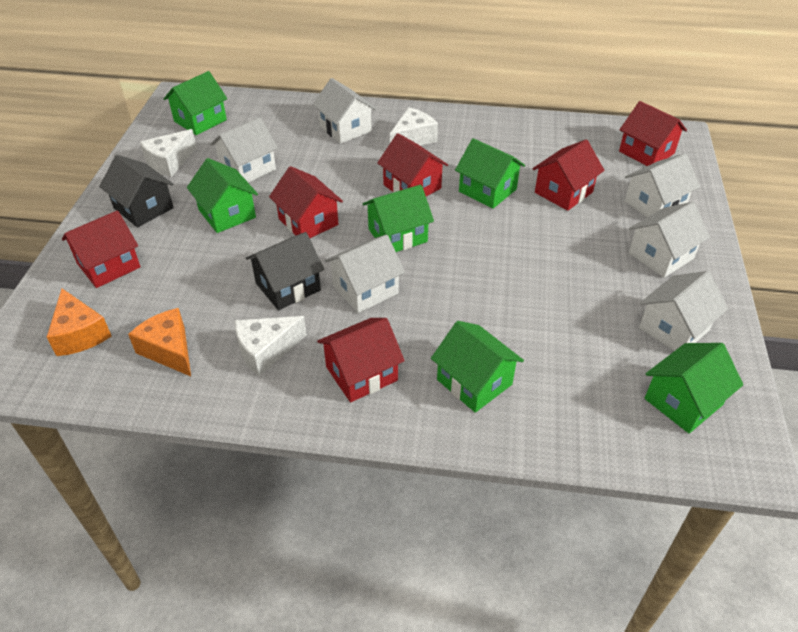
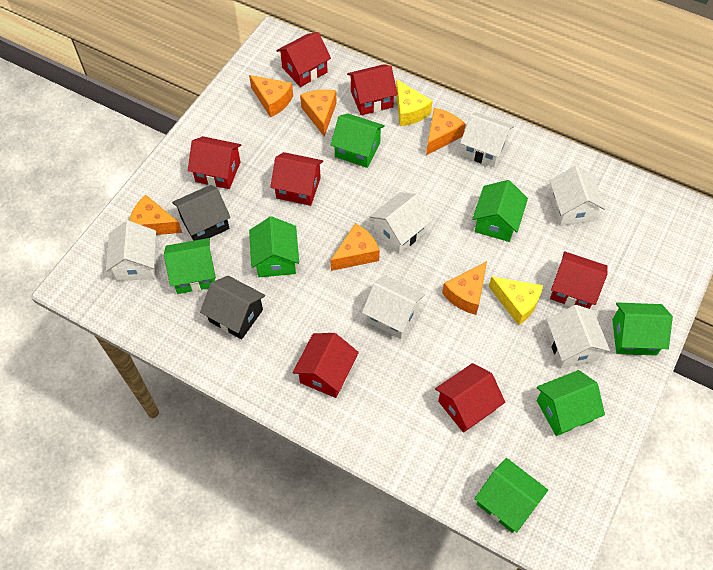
green house: [164,71,227,135] [187,158,258,233] [363,185,434,252] [431,321,524,413] [455,138,525,209] [645,343,743,433] = 6 -> [164,238,216,294] [249,216,299,277] [330,113,385,168] [472,180,528,242] [475,458,548,533] [537,370,605,436] [612,302,673,356] = 7
orange cheese: [47,289,111,356] [128,308,191,376] = 2 -> [129,195,182,235] [249,75,293,118] [300,89,337,137] [330,223,380,271] [426,108,466,155] [442,261,487,315] = 6
red house: [62,210,141,288] [269,166,343,238] [317,318,405,402] [377,133,448,196] [532,139,604,211] [619,101,687,166] = 6 -> [188,136,241,189] [270,152,323,206] [276,32,331,87] [293,333,359,398] [347,64,398,115] [435,363,505,433] [550,251,608,309] = 7
white cheese: [140,129,197,177] [235,316,307,376] [390,107,438,146] = 3 -> none = 0
yellow cheese: none = 0 -> [396,79,433,126] [489,277,543,325] = 2

